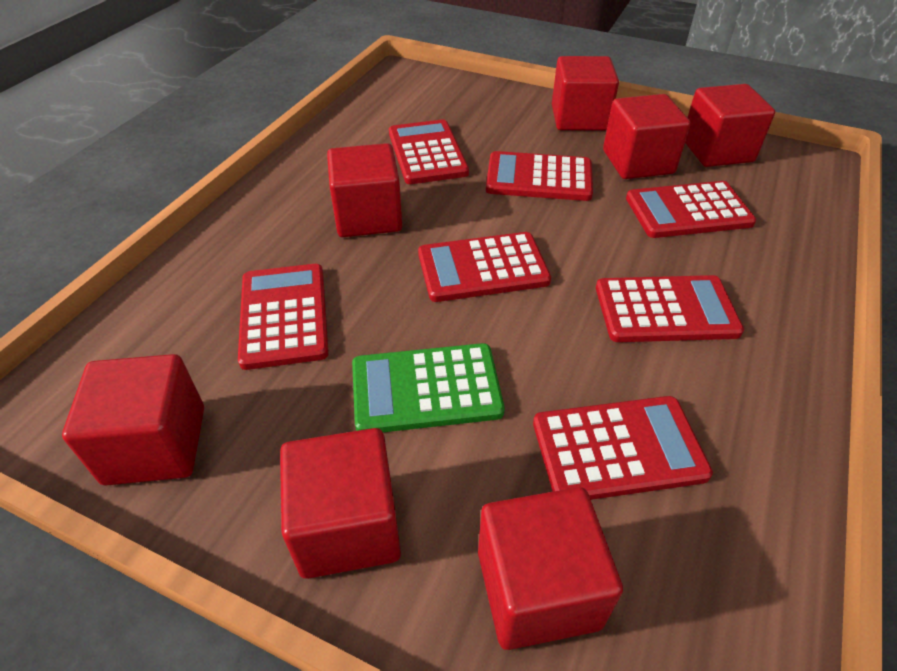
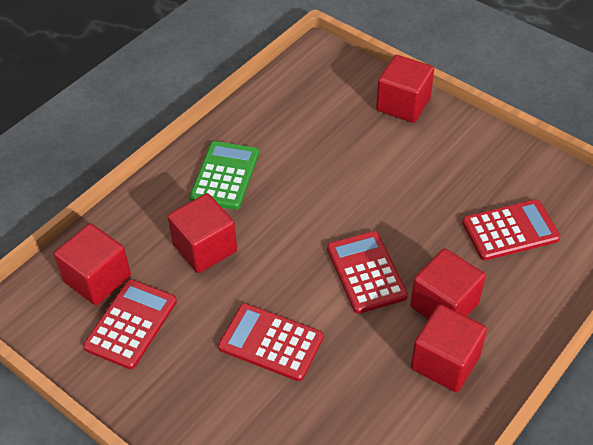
red calculator: [238,264,329,370] [389,119,469,184] [418,232,551,302] [486,151,593,201] [533,396,713,500] [596,275,744,342] [626,181,756,238] = 7 -> [83,279,177,369] [218,303,324,381] [327,231,408,314] [462,199,561,260] = 4
red cube: [62,354,204,486] [280,428,401,579] [327,143,402,237] [478,487,623,650] [552,56,619,131] [603,94,691,179] [685,84,775,167] = 7 -> [54,223,131,305] [168,193,237,273] [376,55,434,123] [410,248,486,319] [411,304,487,392] = 5

